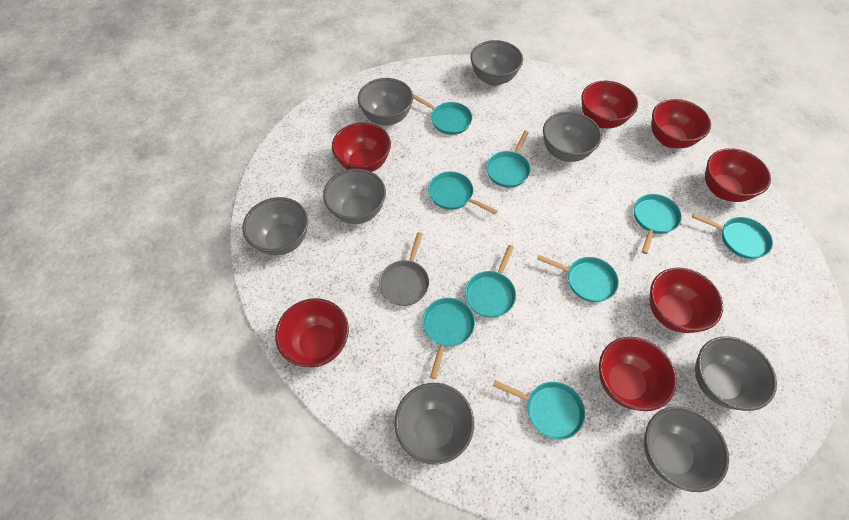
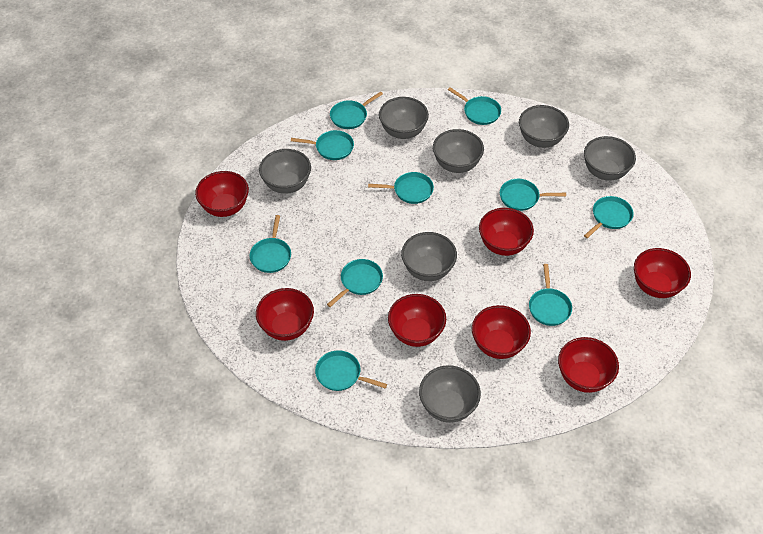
grey bowl: [243,197,308,255] [323,169,386,224] [358,78,413,126] [395,383,474,464] [470,40,523,86] [543,111,602,162] [644,406,729,492] [695,336,777,411] = 8 -> [259,149,311,194] [379,97,429,139] [401,232,457,281] [419,365,481,423] [433,129,484,173] [519,105,569,148] [584,136,636,181] = 7
grey pan: [379,232,429,306] = 1 -> none = 0
turquoise pan: [413,94,472,135] [423,298,475,379] [428,172,498,214] [465,245,516,318] [486,131,531,188] [493,380,585,440] [537,255,619,302] [634,194,682,254] [692,213,773,259] = 9 -> [249,215,291,273] [291,130,354,160] [315,350,387,391] [327,259,383,307] [330,91,383,129] [368,172,434,204] [448,87,501,125] [500,179,566,211] [529,264,572,326] [584,196,633,238] = 10

